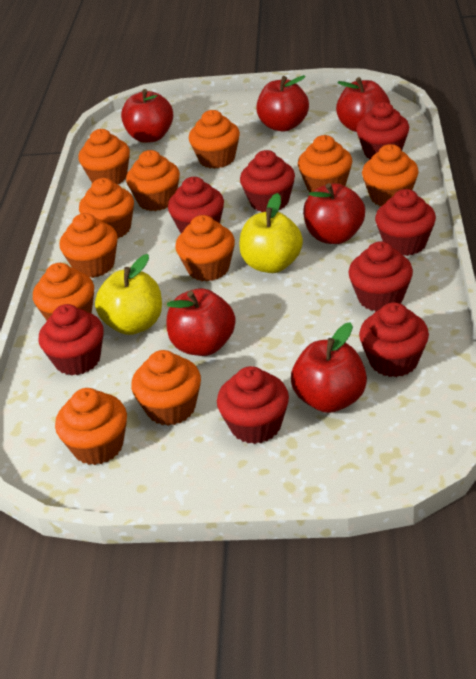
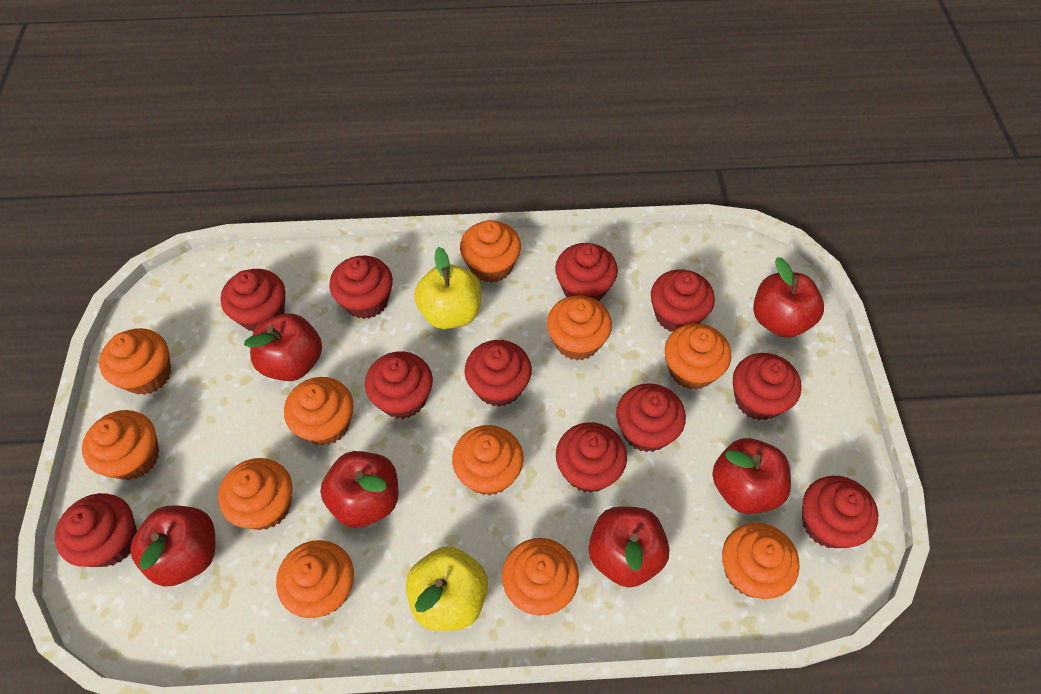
red cupcake: [39,304,104,376] [168,177,224,233] [217,366,289,444] [240,150,295,212] [348,241,413,311] [356,102,409,159] [359,302,429,377] [375,189,436,256] = 8 -> [55,493,137,567] [221,269,285,332] [329,256,393,319] [365,351,433,419] [465,340,532,407] [555,243,618,301] [556,422,627,493] [616,383,686,452] [651,269,715,332] [733,353,802,420] [802,476,878,548] = 11

